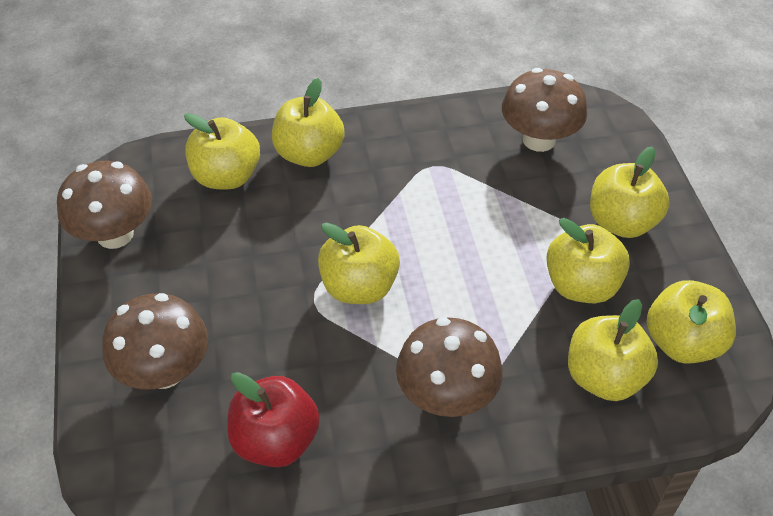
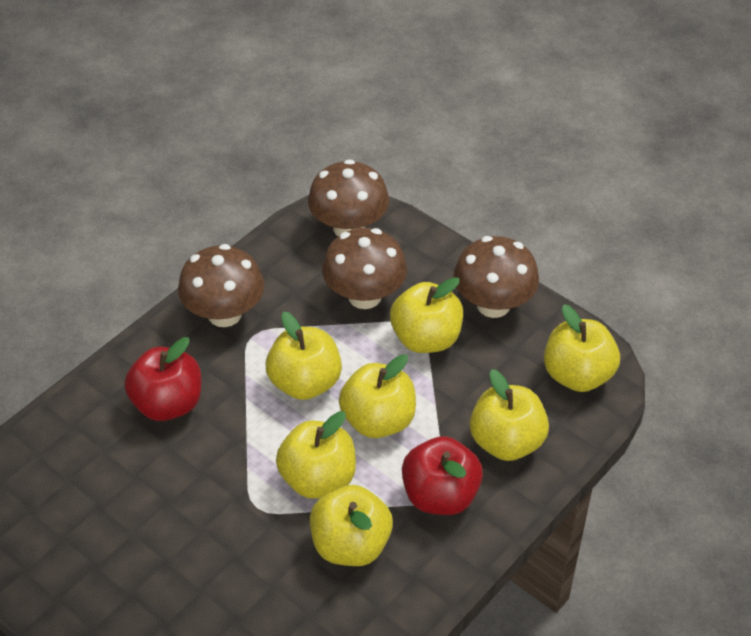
red apple: [227,372,320,467] = 1 -> [124,337,201,421] [402,436,483,515] = 2

